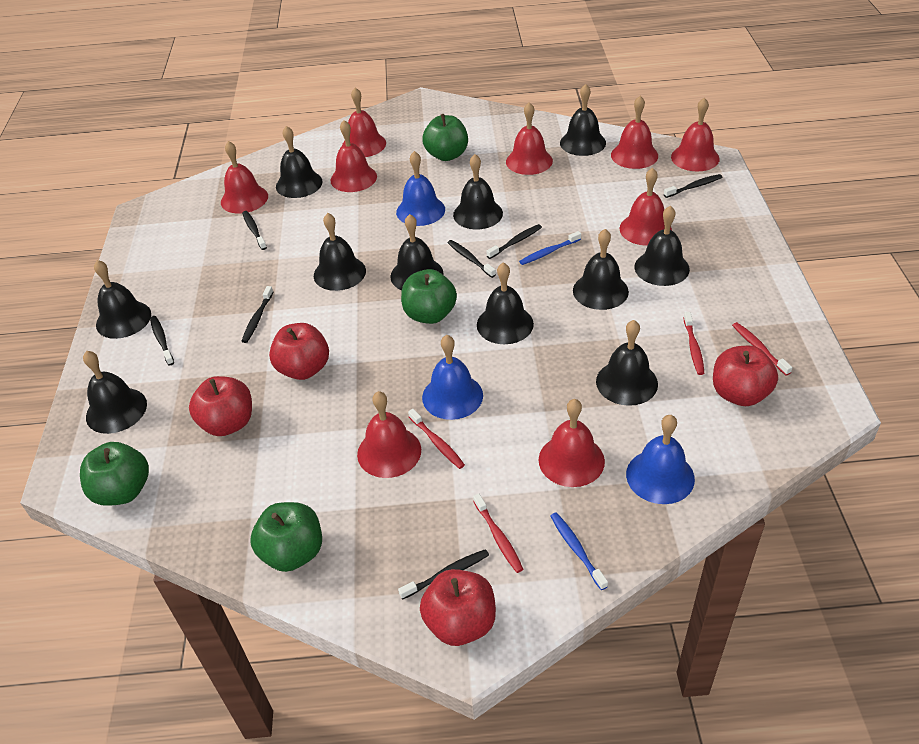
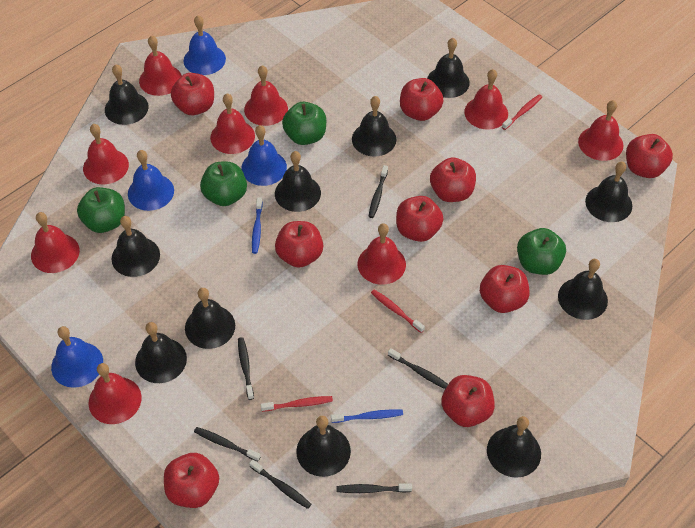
black toothbrush: [150,316,174,365] [242,211,267,250] [242,286,273,343] [398,549,489,600] [448,240,496,278] [487,224,542,259] [664,174,722,198] = 7 -> [194,427,261,462] [238,337,254,400] [249,459,311,509] [336,484,412,493] [369,165,388,218] [388,348,448,389] = 6
blue bell: [396,151,445,226] [422,335,483,420] [626,415,695,504] = 3 -> [51,326,103,388] [128,150,174,211] [183,15,226,75] [241,125,287,186] = 4
red apple: [189,376,252,436] [269,323,329,380] [420,569,496,646] [713,346,778,406] = 4 -> [164,453,219,508] [171,73,214,115] [275,221,323,268] [396,196,443,242] [400,78,444,121] [430,157,476,202] [441,375,495,427] [480,265,529,313] [626,134,673,178] = 9
red toothbrush: [408,409,465,469] [473,493,523,573] [683,312,704,375] [732,322,792,376] = 4 -> [261,396,333,412] [371,290,425,333] [502,94,542,130] = 3

